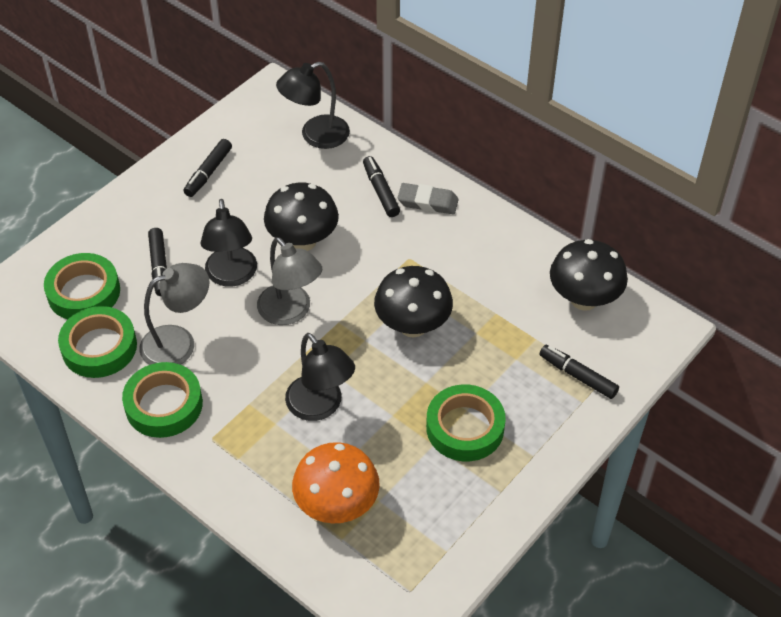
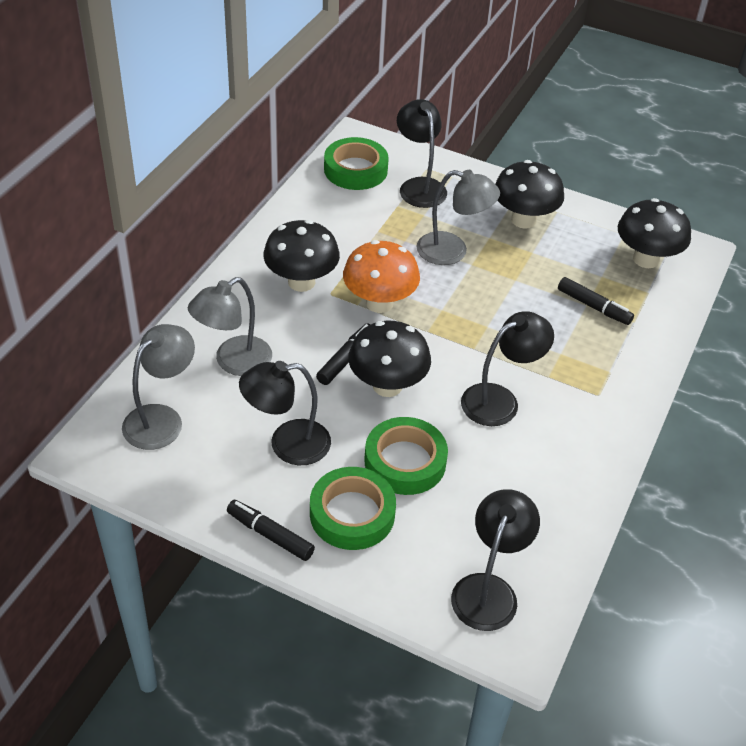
black lamp: [200,199,257,287] [276,62,350,149] [285,333,355,421] = 3 -> [239,361,331,465] [397,99,447,208] [451,489,540,631] [461,311,554,426] = 4
black marker: [148,228,167,296] [183,139,232,197] [363,156,400,217] [540,345,619,399] = 4 -> [227,500,315,561] [316,324,371,385] [558,277,634,325] = 3
black mushroom: [264,182,339,251] [374,266,453,338] [550,239,628,311] = 3 -> [263,220,340,292] [348,321,431,397] [495,160,564,229] [618,198,691,268] = 4
green tape: [44,253,120,319] [58,306,137,378] [122,362,203,438] [426,384,506,461] = 4 -> [310,467,396,550] [324,137,389,190] [364,417,448,495] = 3
grey eraser: [398,183,459,214] = 1 -> none = 0
grey lamp: [140,263,209,365] [257,237,322,325] = 2 -> [122,324,195,450] [188,277,272,376] [416,170,500,265] = 3

